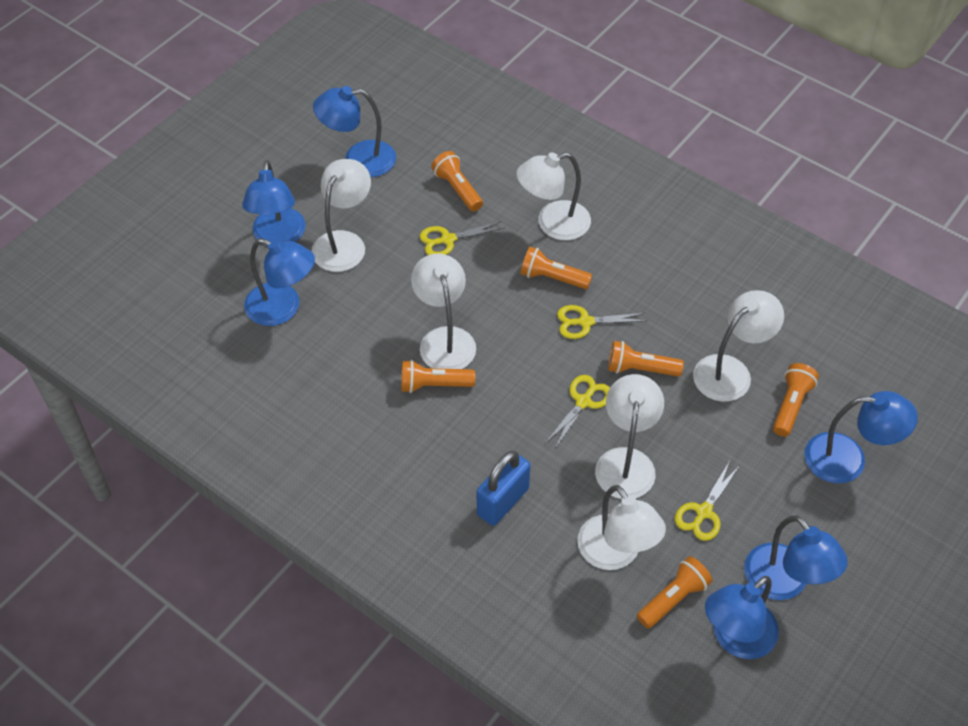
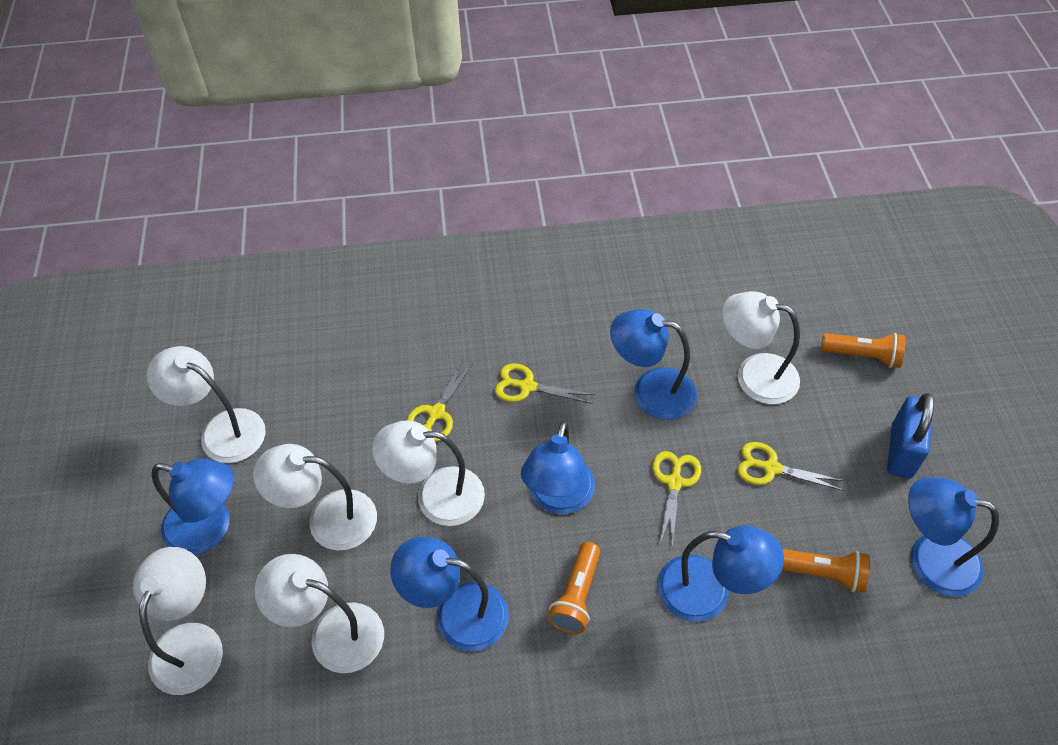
orange flashlight: [401,360,475,393] [431,151,483,212] [520,247,592,289] [608,341,684,377] [637,556,712,629] [773,363,819,437] = 6 -> [548,542,600,634] [782,549,870,592] [821,333,906,368] = 3

